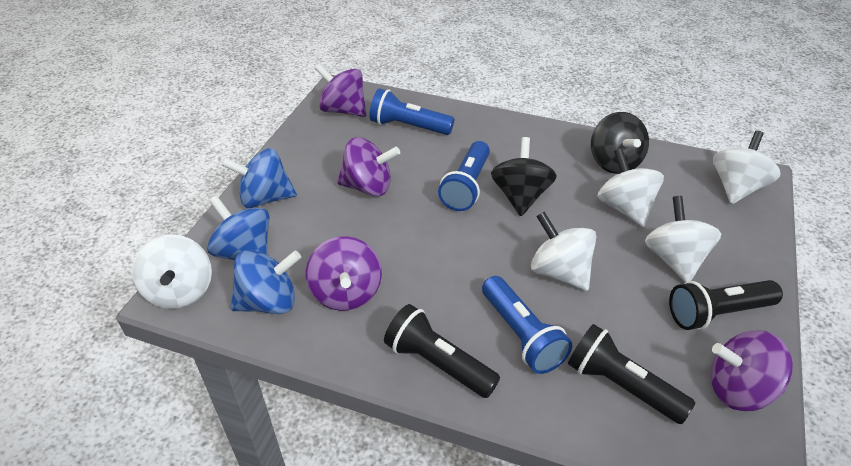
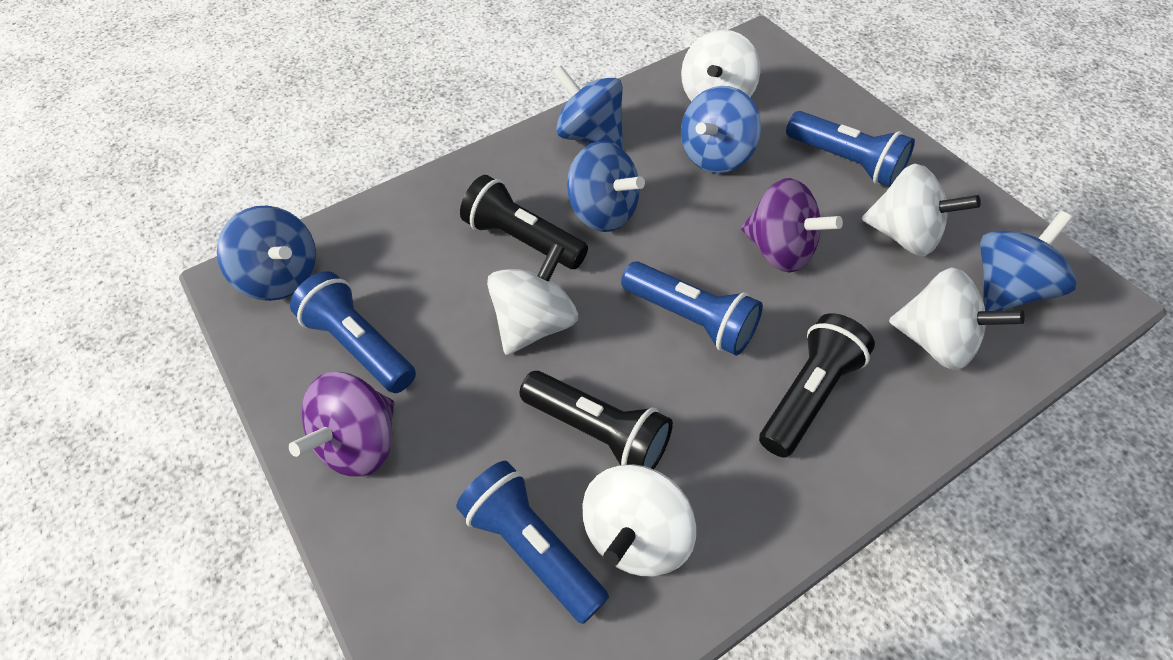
black spinning top: [491,137,557,216] [591,112,649,174] = 2 -> none = 0
blue flashlight: [370,89,454,135] [438,141,490,211] [482,276,572,374] = 3 -> [290,271,416,393] [456,461,609,624] [621,261,763,356] [786,111,915,187] = 4
blue spinning top: [207,195,270,260] [221,148,297,208] [231,250,301,314] = 3 -> [217,206,316,301] [553,65,623,149] [567,141,645,232] [681,86,761,173] [980,211,1077,311] = 5
purple spinning top: [306,236,382,311] [314,63,366,117] [337,137,400,196] [711,330,793,411] = 4 -> [289,372,394,477] [741,178,843,273] = 2

